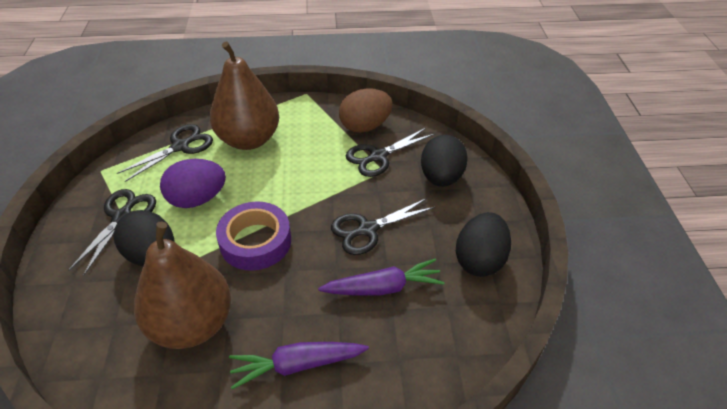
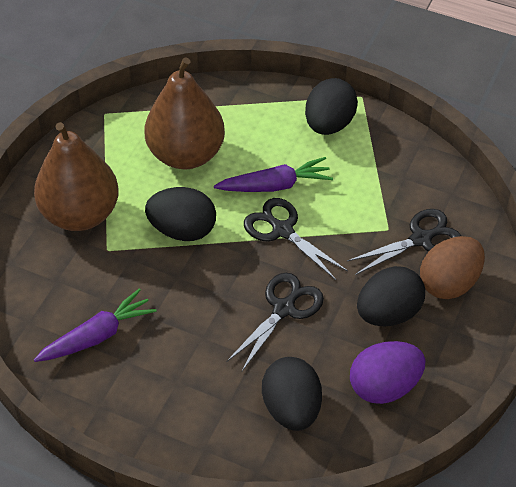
black egg: [114,210,174,266] [421,135,468,187] [456,212,511,277] = 3 -> [145,187,216,241] [262,357,322,431] [305,78,358,135] [357,266,425,327] = 4
black scissors: [68,189,156,275] [117,124,213,182] [331,198,435,255] [346,128,434,177] = 4 -> [227,273,324,372] [244,198,348,280] [347,209,461,275] = 3
purple tape: [216,201,291,271] = 1 -> none = 0

